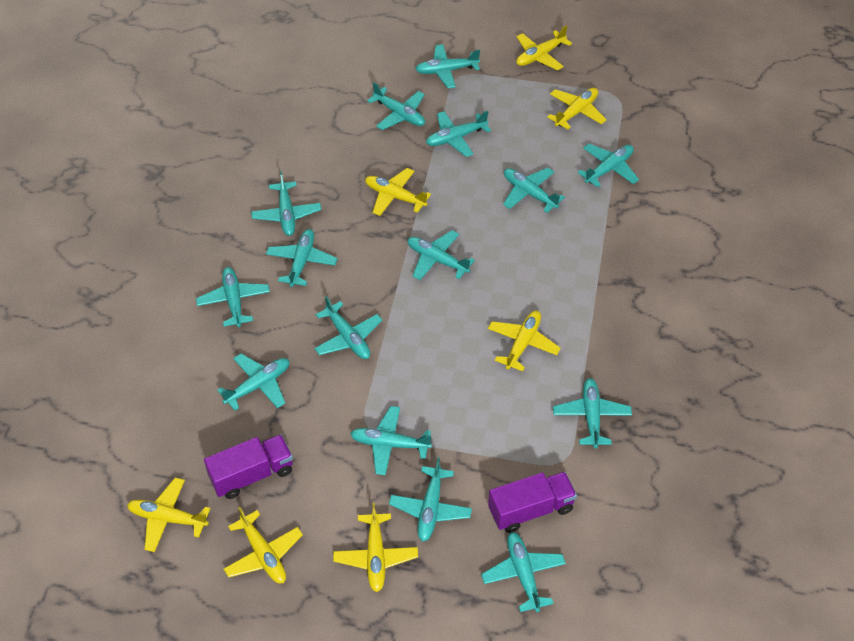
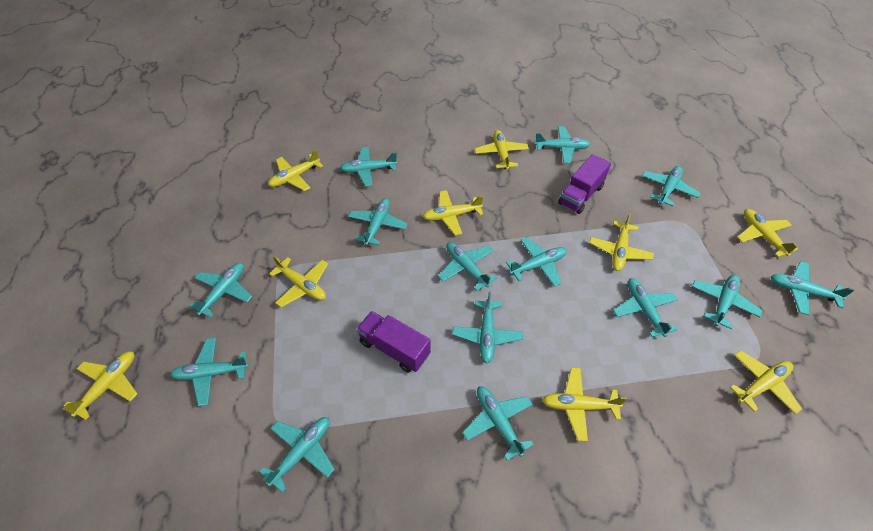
turquoise plane: [196,267,270,327] [217,354,289,411] [251,171,321,236] [266,229,337,287] [314,296,383,359] [350,406,432,475] [367,82,425,130] [389,457,472,541] [407,230,475,280] [415,44,480,88] [426,111,491,157] [481,532,566,612] [503,168,565,213] [553,378,632,448] [578,144,639,187] = 15 -> [170,338,249,406] [189,263,252,318] [259,417,335,493] [340,147,398,187] [348,198,408,246] [438,242,497,291] [452,291,523,363] [462,386,534,461] [506,237,567,287] [534,126,590,163] [613,278,678,337] [642,166,700,206] [692,275,762,329] [771,261,854,315] = 14
yellow plane: [127,478,211,552] [224,507,303,584] [333,503,418,592] [365,168,431,216] [488,311,561,371] [516,25,572,70] [547,88,607,129] = 7 -> [62,351,137,420] [268,150,323,191] [269,256,328,307] [422,190,483,235] [474,130,529,170] [542,368,627,442] [589,213,654,271] [730,350,802,414] [737,209,798,257] = 9

